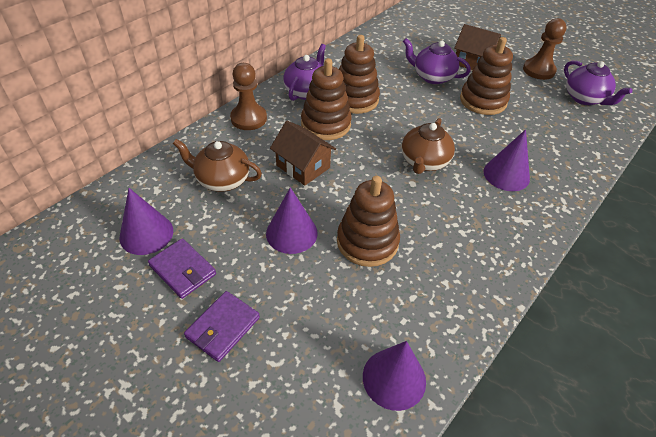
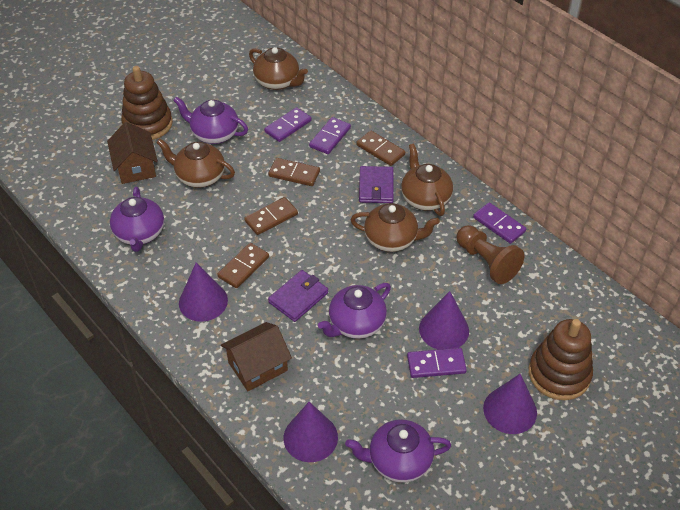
brown domino: none = 0 -> [217,243,269,288] [244,197,298,235] [268,158,320,186] [356,131,405,166] = 4
brown pawn: [230,63,267,130] [523,18,567,80] = 2 -> [456,225,524,284] = 1
brown stacking toy: [301,58,352,140] [337,176,400,267] [339,35,380,114] [460,37,513,115] = 4 -> [121,66,173,140] [529,319,593,400] = 2
brown teapot: [173,139,262,192] [402,118,455,174] = 2 -> [156,139,235,188] [249,47,308,90] [351,203,440,252] [401,144,453,216] = 4
purple domino: none = 0 -> [264,107,311,142] [309,117,351,154] [407,348,467,378] [473,202,526,244] = 4
purple teapot: [283,44,326,101] [403,38,471,84] [564,60,633,105] = 3 -> [110,187,164,252] [173,97,248,144] [318,283,391,339] [345,420,451,483] = 4

